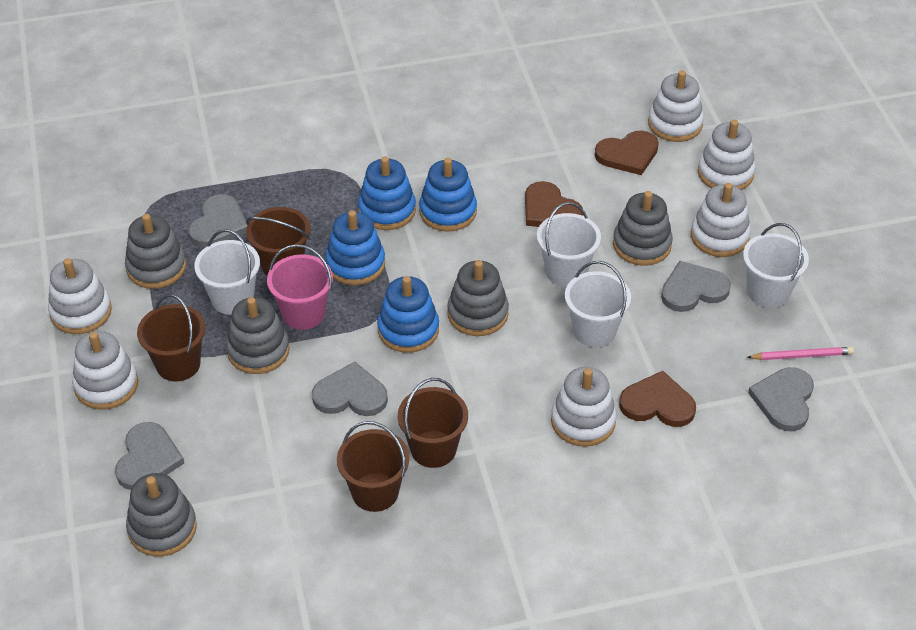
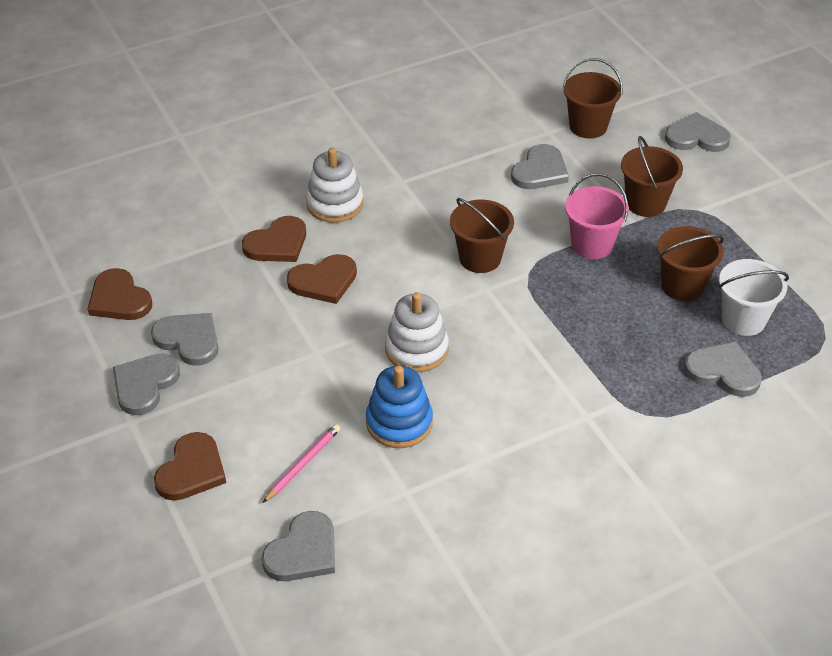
blue stacking toy: [325,210,385,285] [358,157,416,230] [377,276,439,353] [419,158,477,232] = 4 -> [366,365,433,448] = 1
brown heart: [525,181,583,227] [595,130,659,175] [619,371,696,427] = 3 -> [87,268,152,320] [154,432,226,501] [242,216,306,262] [287,254,357,304] = 4
grey heart: [115,422,184,490] [188,194,247,248] [312,362,388,416] [661,261,731,312] [748,367,814,431] = 5 -> [113,354,180,415] [151,313,219,366] [261,511,335,581] [511,144,569,189] [665,112,731,152] [684,341,762,397] = 6
grey stacking toy: [125,214,186,289] [126,473,197,557] [226,297,290,374] [447,260,509,336] [613,191,673,266] = 5 -> none = 0
white bucket: [194,229,260,315] [537,202,601,287] [565,261,631,347] [743,223,809,308] = 4 -> [719,259,789,336] = 1
white stacking toy: [48,258,112,334] [72,331,138,410] [551,367,617,447] [648,70,704,142] [691,183,751,257] [698,120,755,190] = 6 -> [306,148,363,223] [385,292,449,372] = 2

